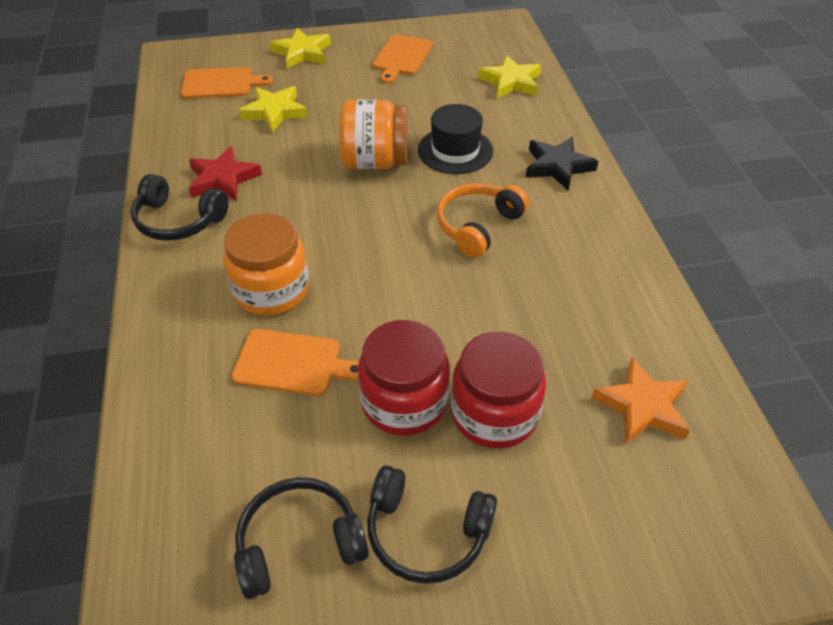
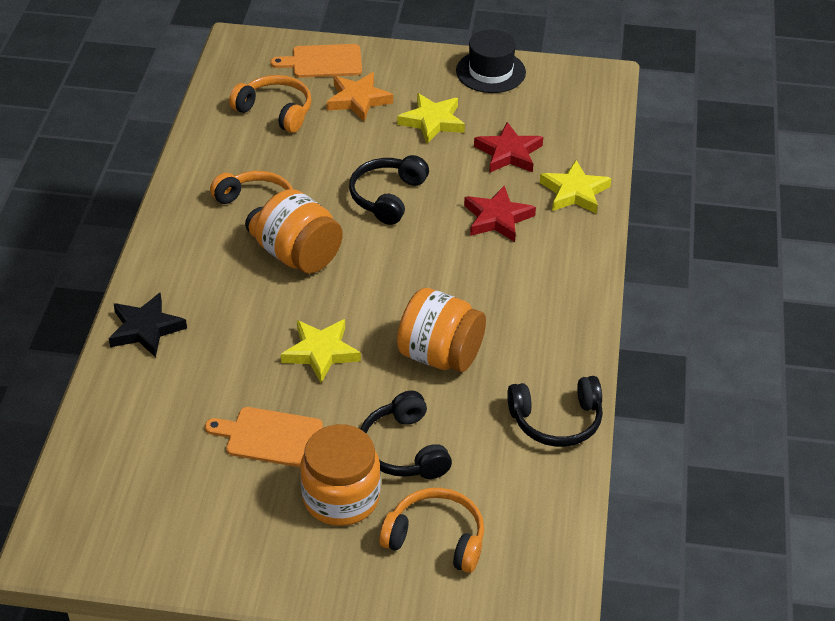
orange cutting board: [181,67,273,99] [232,329,359,396] [373,34,433,84] = 3 -> [205,407,323,467] [270,44,362,78] = 2
orange headphones: [437,183,529,258] = 1 -> [210,171,293,238] [229,75,311,133] [379,488,484,573] = 3
orange jar: [223,213,309,316] [340,99,408,169] = 2 -> [255,189,343,273] [300,424,381,526] [397,288,486,372] = 3
red jar: [358,320,450,436] [451,331,546,448] = 2 -> none = 0
red star: [189,146,262,201] = 1 -> [464,185,536,242] [474,122,543,173] = 2

